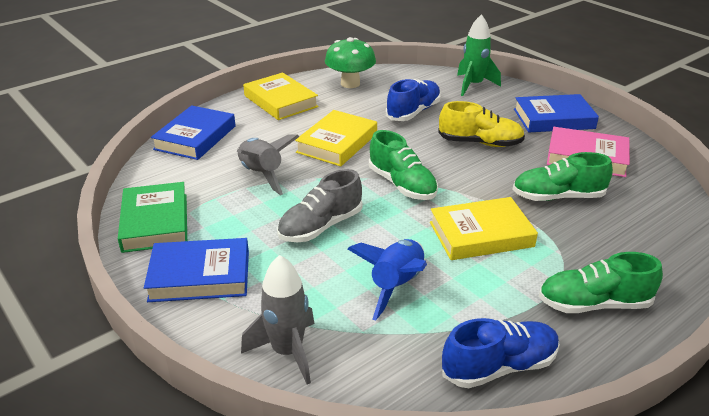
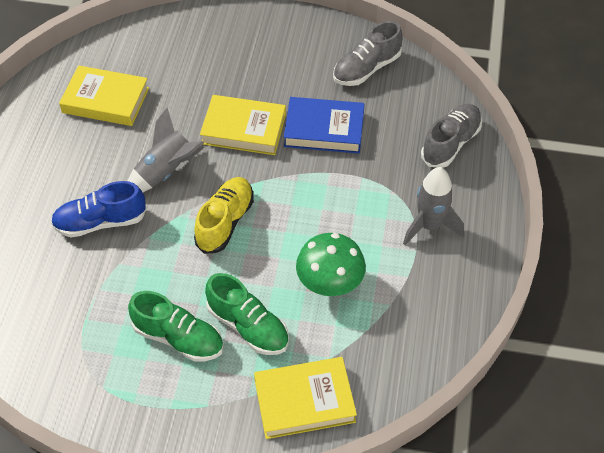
blue book: [144,238,249,302] [151,105,236,160] [514,94,599,132] = 3 -> [284,97,365,154] = 1
blue rocket: [348,239,427,321] = 1 -> none = 0
blue shoe: [386,79,441,121] [442,318,560,388] = 2 -> [51,181,147,237] = 1
green book: [118,182,187,253] = 1 -> none = 0
green rocket: [457,14,501,96] = 1 -> none = 0
green shoe: [369,130,438,200] [513,152,613,201] [539,252,663,313] = 3 -> [128,291,224,362] [205,273,289,355] = 2
grey shoe: [277,169,363,242] = 1 -> [333,21,403,86] [421,104,482,168] = 2
pink book: [547,127,630,177] = 1 -> none = 0

